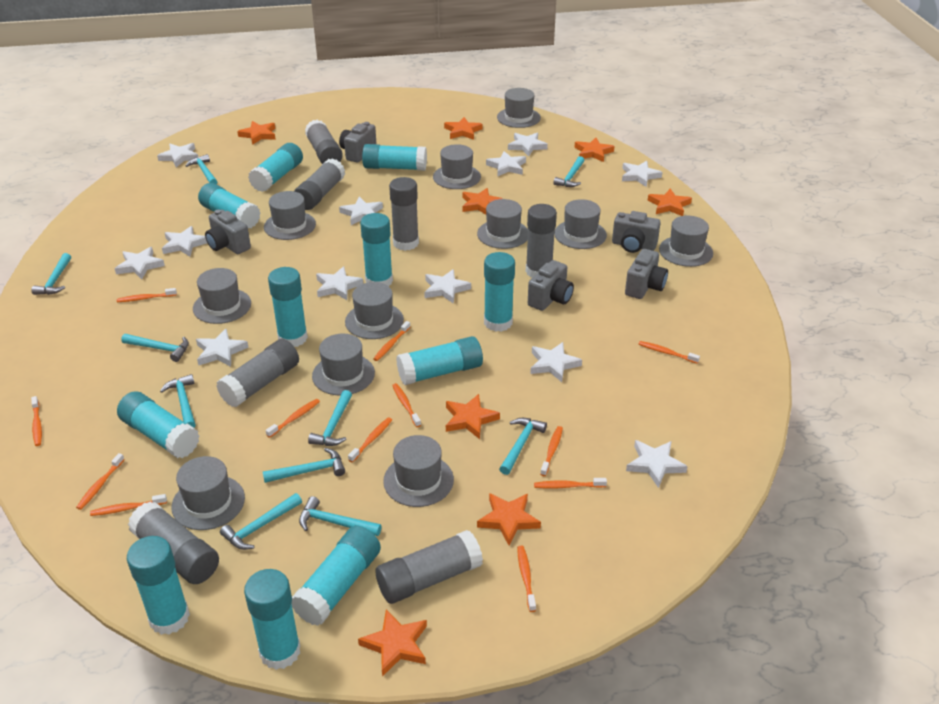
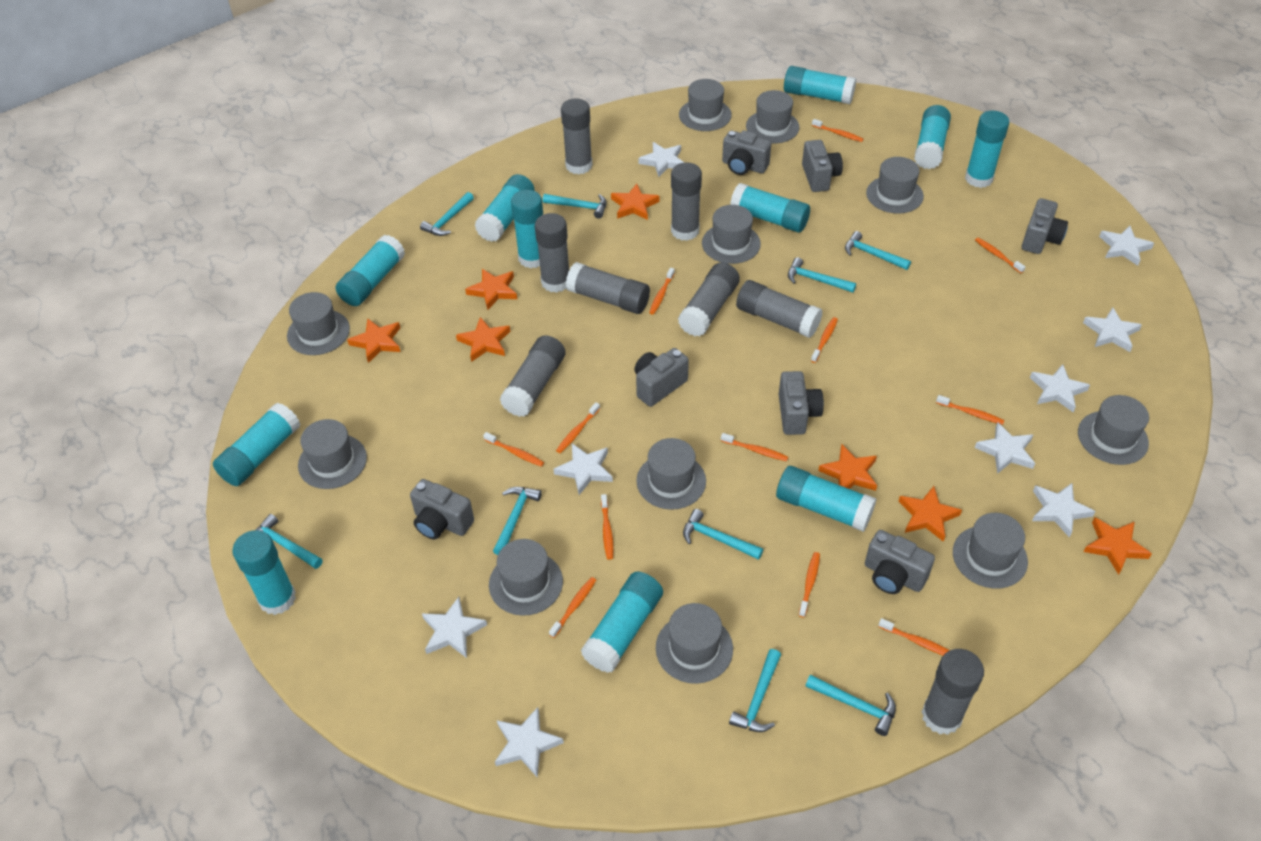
grey camera: [205,210,251,254] [339,122,377,163] [528,260,574,311] [612,211,661,253] [625,249,668,299] = 5 -> [410,479,474,540] [634,348,689,407] [722,130,771,175] [779,371,824,435] [802,140,843,192] [865,530,935,594] [1022,198,1068,254] = 7
grey glue stick: [128,501,219,584] [216,339,299,407] [294,158,345,210] [305,119,343,164] [376,530,483,604] [389,177,419,251] [526,204,557,278] = 7 -> [500,335,566,417] [535,213,569,293] [561,99,593,174] [566,262,650,314] [671,162,702,241] [678,263,740,336] [736,280,823,338] [922,649,984,735] = 8
orange star: [237,121,276,145] [358,609,427,677] [444,117,483,140] [446,394,500,439] [463,188,503,215] [477,493,541,545] [574,138,615,162] [648,189,692,216] = 8 -> [347,318,400,363] [456,317,510,362] [465,269,517,310] [611,184,660,220] [818,444,877,491] [899,486,962,542] [1083,518,1152,575] = 7
turquoise hammer: [31,253,71,295] [121,334,189,362] [160,374,196,428] [186,154,217,185] [220,493,302,550] [263,448,345,483] [299,496,382,536] [308,390,352,446] [499,418,547,475] [553,156,585,187] = 10 -> [256,514,323,569] [420,192,474,236] [493,487,542,555] [543,194,607,219] [683,509,763,560] [729,649,781,732] [788,257,856,293] [805,674,896,736] [845,231,911,270] = 9
white star: [115,247,165,279] [157,143,198,167] [162,226,207,257] [196,329,249,367] [316,266,363,300] [339,197,383,225] [424,269,471,303] [486,151,526,177] [508,133,548,157] [530,342,582,382] [622,161,662,187] [626,440,688,488] = 12 -> [422,597,487,658] [495,707,564,777] [554,443,613,495] [638,142,684,177] [975,422,1035,474] [1030,364,1090,412] [1032,483,1095,538] [1083,307,1142,352] [1099,226,1154,266] = 9

